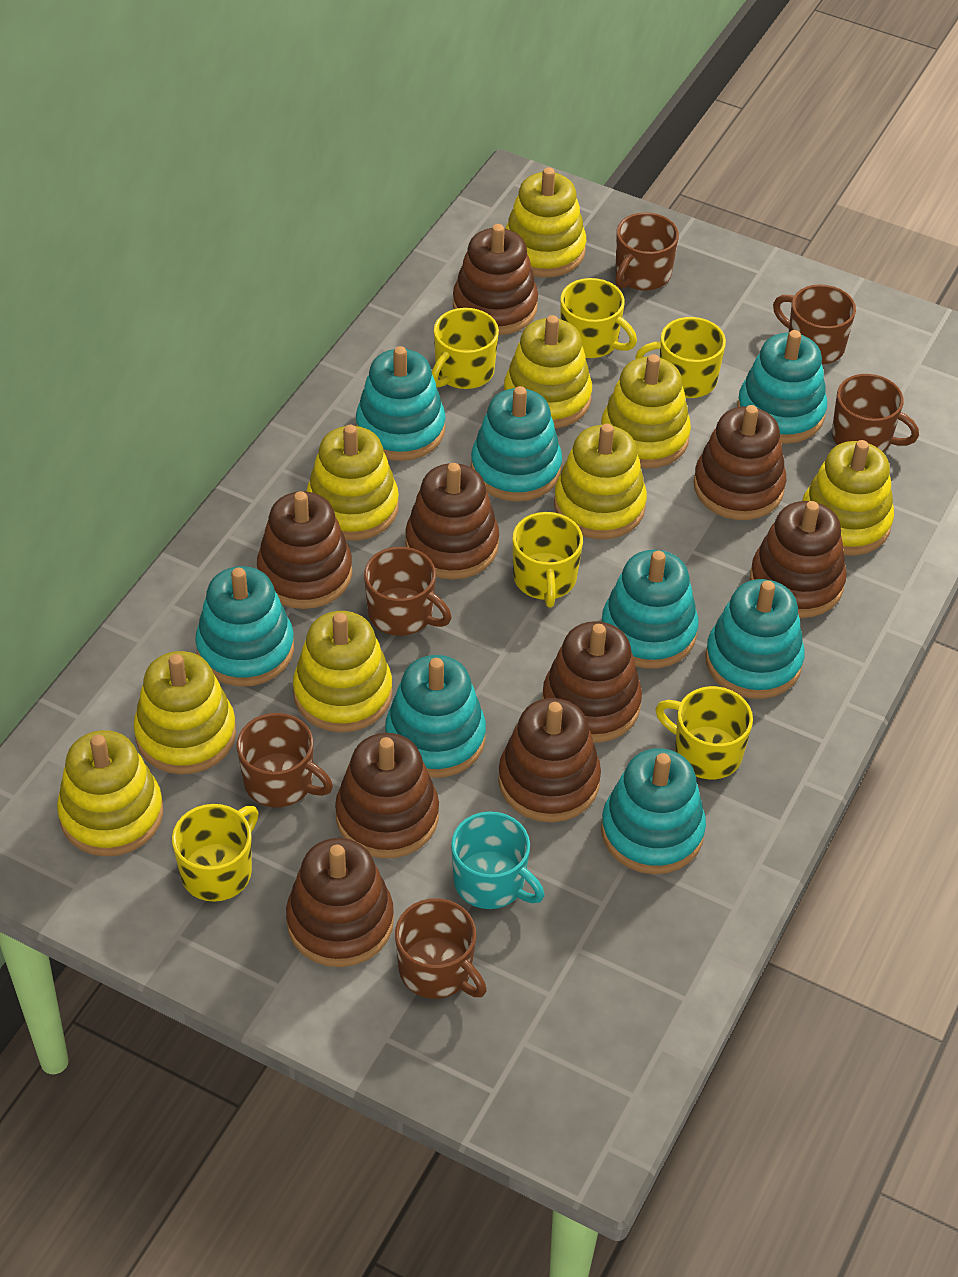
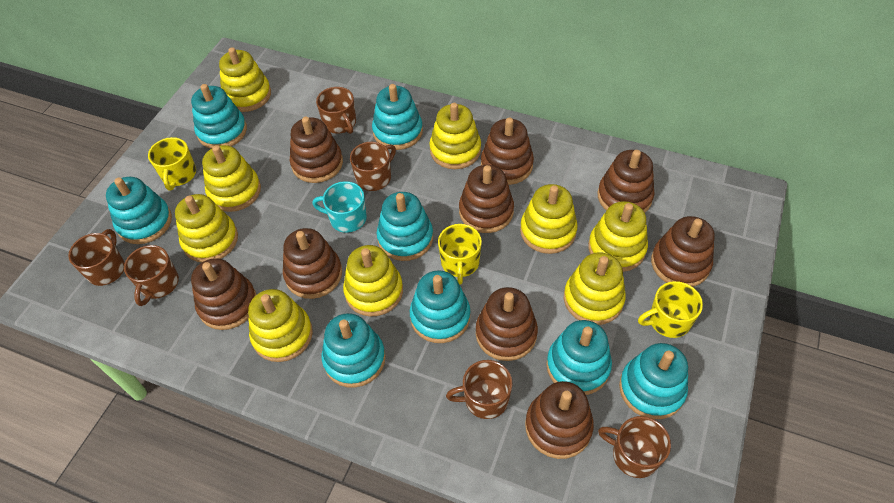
yellow mug: [172,804,259,902] [432,308,499,389] [512,512,583,607] [560,278,637,358] [635,317,726,398] [655,686,753,779] = 6 -> [148,137,196,191] [438,224,482,284] [638,281,703,338] = 3

